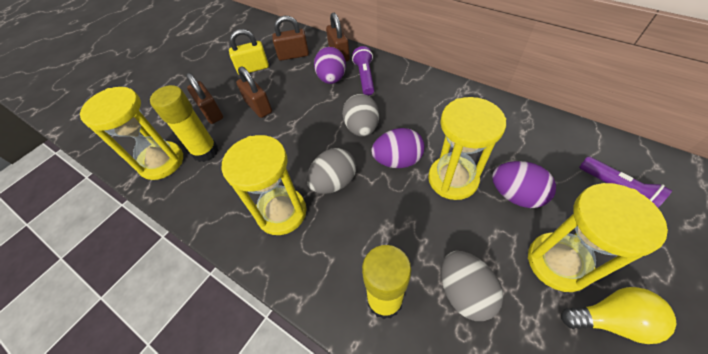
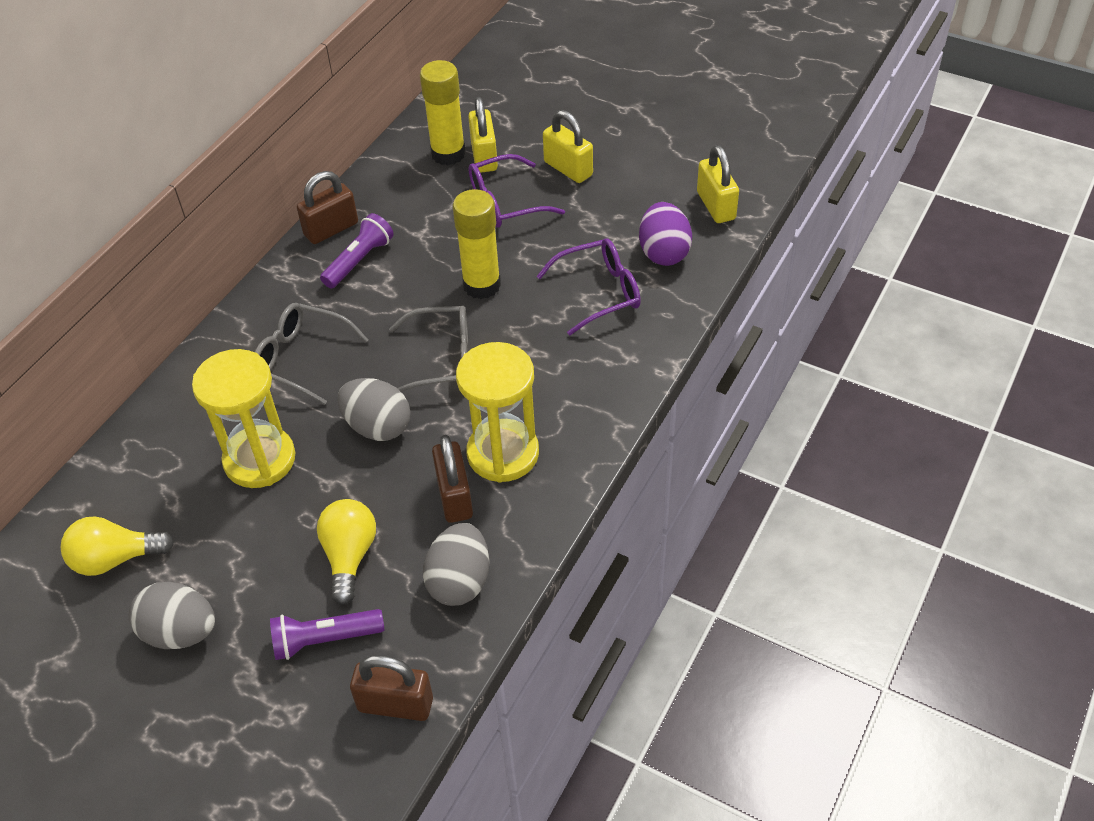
brown padlock: [186,73,223,124] [236,66,272,118] [272,16,309,61] [326,13,350,62] = 4 -> [297,171,358,244] [350,655,433,721] [432,435,473,523] = 3
grey glasses: none = 0 -> [255,303,368,405] [389,305,468,392] = 2
purple egg: [314,47,346,84] [371,128,425,168] [492,161,556,208] = 3 -> [639,202,692,266] = 1
purple glasses: none = 0 -> [469,154,565,228] [537,238,641,336] = 2
yellow hourglass: [80,87,183,180] [222,135,307,235] [428,97,506,200] [528,183,668,292] = 4 -> [192,349,296,488] [456,342,539,483] = 2
yellow light bulb: [561,287,676,344] = 1 -> [60,516,174,576] [317,499,376,605] = 2
yellow padlock: [229,29,269,74] = 1 -> [468,97,498,173] [543,110,593,183] [697,145,739,223] = 3

